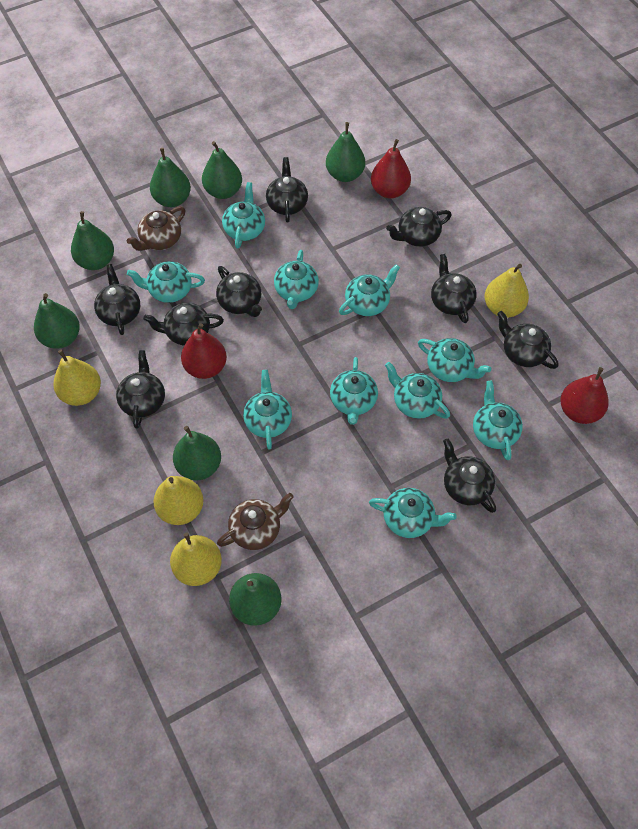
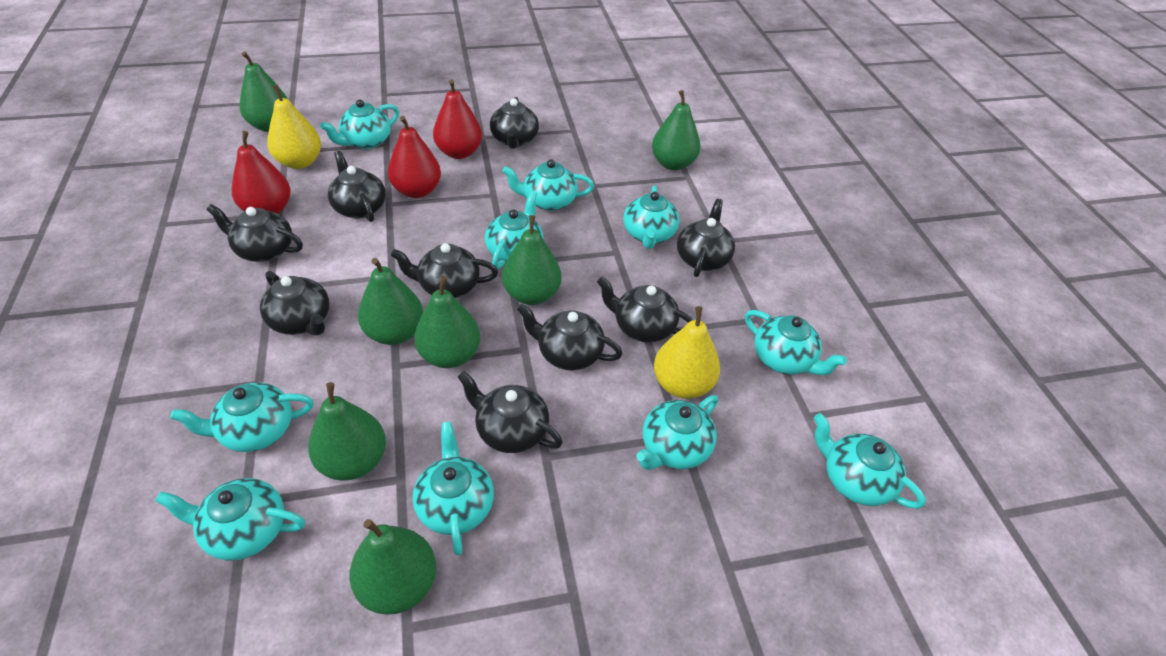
brown teapot: [127,206,185,251] [217,493,293,550] = 2 -> none = 0
yellow pear: [53,350,101,406] [154,476,204,525] [170,533,222,586] [485,264,529,318] = 4 -> [267,85,321,169] [654,306,720,399] = 2

